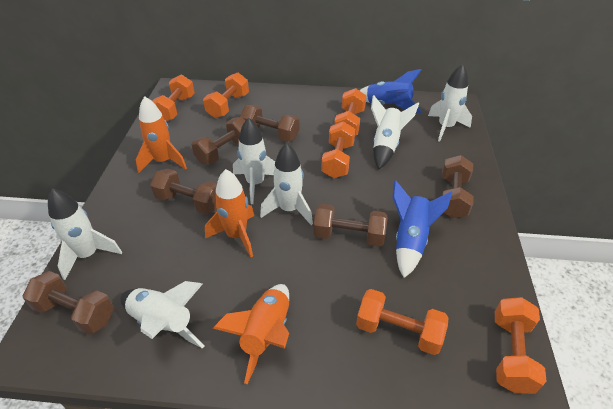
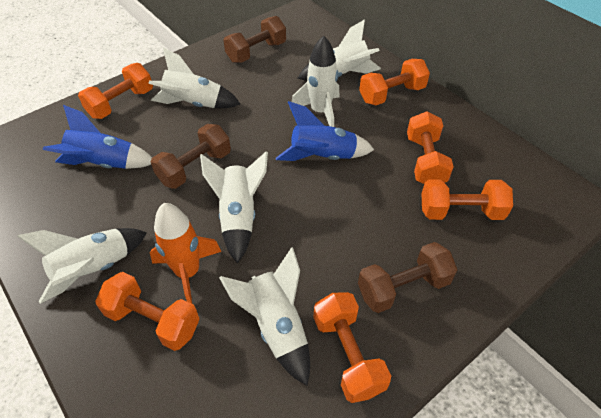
brown dumbbell: [23,271,114,335] [150,169,217,214] [192,117,245,165] [240,105,299,142] [313,204,387,247] [442,155,473,218] = 6 -> [151,124,231,189] [223,16,286,63] [358,242,457,313] = 3
orange rocket: [136,96,187,173] [205,169,254,257] [213,284,289,384] = 3 -> [150,203,222,304] = 1

